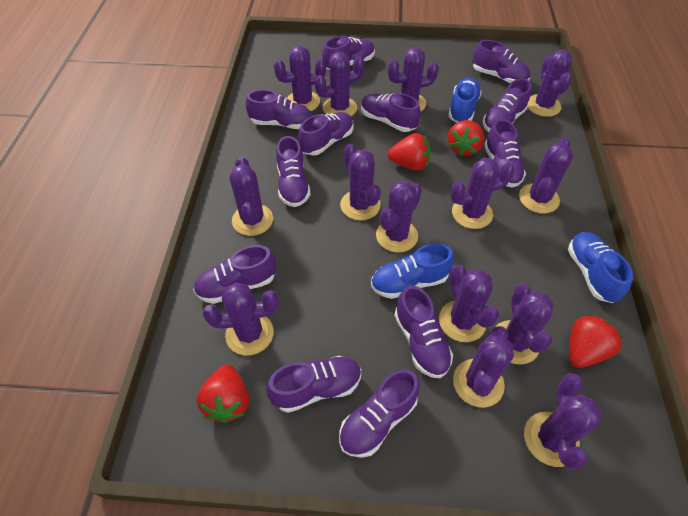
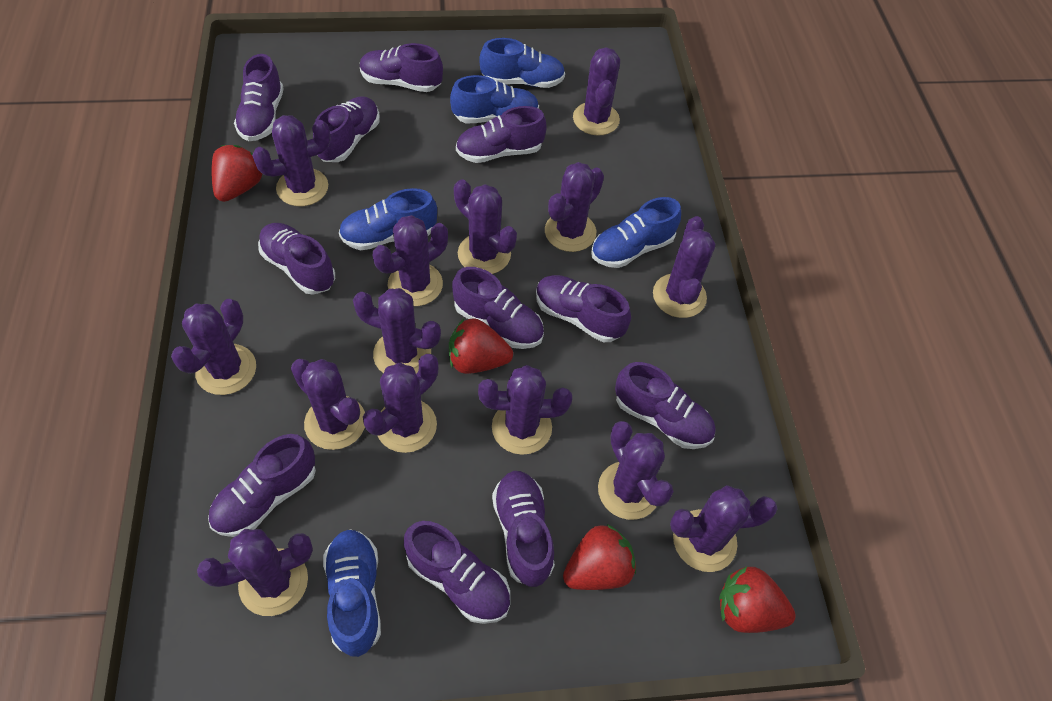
blue shoe: [371,243,454,299] [448,78,482,123] [568,232,633,303] = 3 -> [323,529,381,657] [339,188,437,250] [450,75,539,123] [479,38,565,88] [591,197,681,268] = 5
purple shoe: [193,245,276,304] [246,90,312,129] [266,356,361,413] [276,136,311,207] [298,112,353,155] [322,36,375,70] [339,369,420,458] [361,93,421,132] [394,285,453,378] [472,40,530,83] [483,79,532,132] [484,119,526,188] = 12 -> [208,434,316,537] [234,54,284,141] [258,223,335,295] [313,96,380,162] [360,43,443,92] [404,521,510,624] [452,267,544,349] [456,106,546,163] [492,471,555,587] [536,275,631,342] [615,362,716,449] = 11

